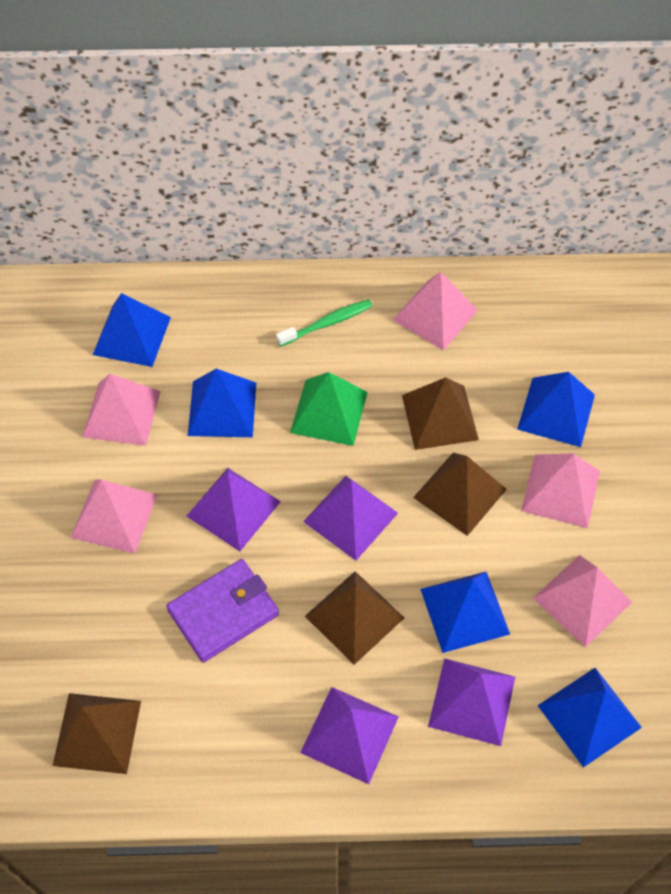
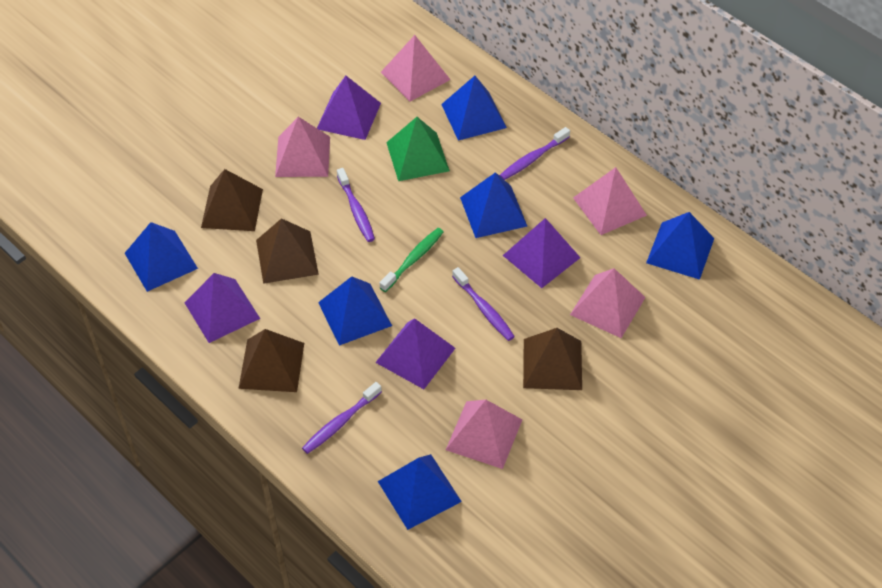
blue pyramid: [93,293,171,367] [188,369,256,437] [420,571,510,653] [517,372,595,447] [537,668,642,768] = 5 -> [125,222,198,292] [318,276,392,346] [378,454,462,530] [441,76,507,141] [460,172,527,238] [646,212,714,280] = 6
purple toothbrush: none = 0 -> [302,382,382,454] [337,168,375,242] [452,267,515,341] [499,127,570,180] = 4
purple wallet: [166,559,279,662] = 1 -> none = 0

